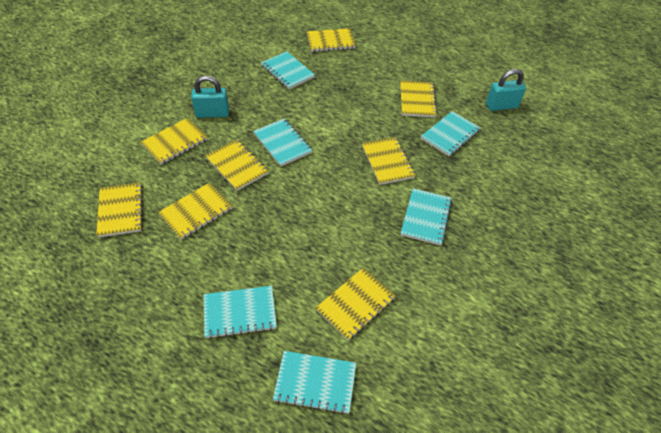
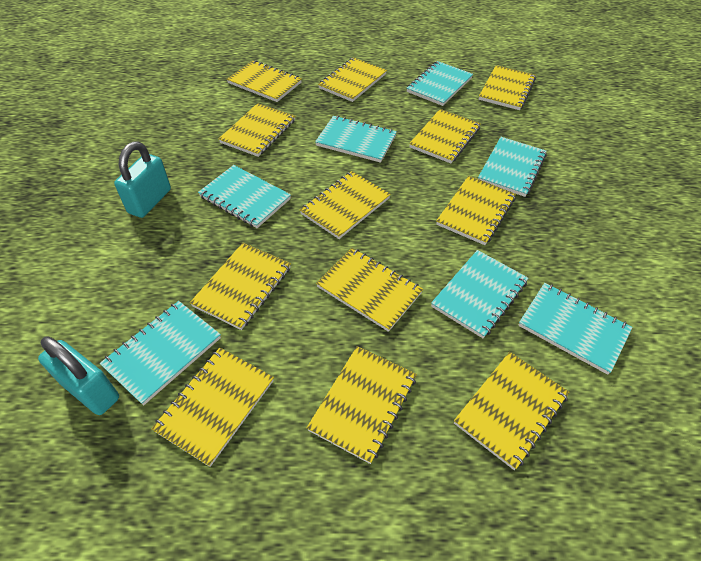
turquoise notebook: [204,286,277,339] [253,118,312,167] [261,51,315,89] [273,351,356,414] [401,188,452,246] [421,111,480,156] = 6 -> [100,301,221,405] [198,165,291,228] [315,116,397,163] [407,61,473,106] [431,250,528,338] [478,137,547,197] [518,283,633,375] = 7
yellow notebook: [97,182,143,238] [141,118,208,165] [158,183,232,240] [205,139,269,191] [307,28,356,52] [316,268,396,341] [362,137,416,185] [400,81,438,117] = 8 -> [151,348,274,467] [190,243,291,330] [219,103,295,157] [227,60,302,102] [300,171,391,239] [307,346,417,464] [316,248,423,332] [318,57,387,102] [409,109,481,163] [436,176,516,245] [454,352,569,470] [479,65,536,110] = 12

